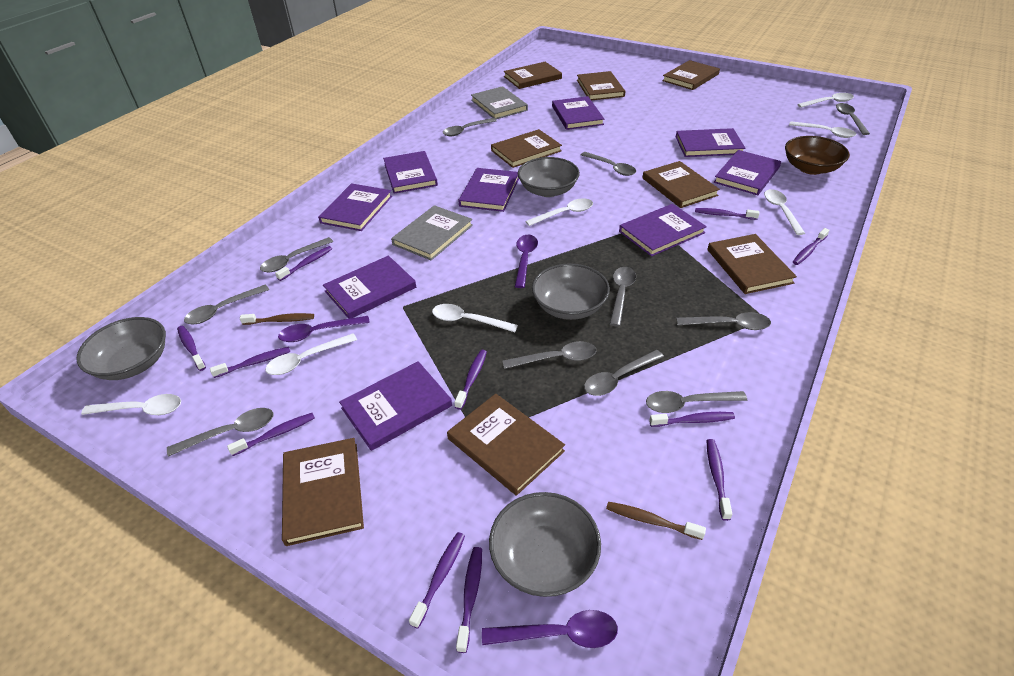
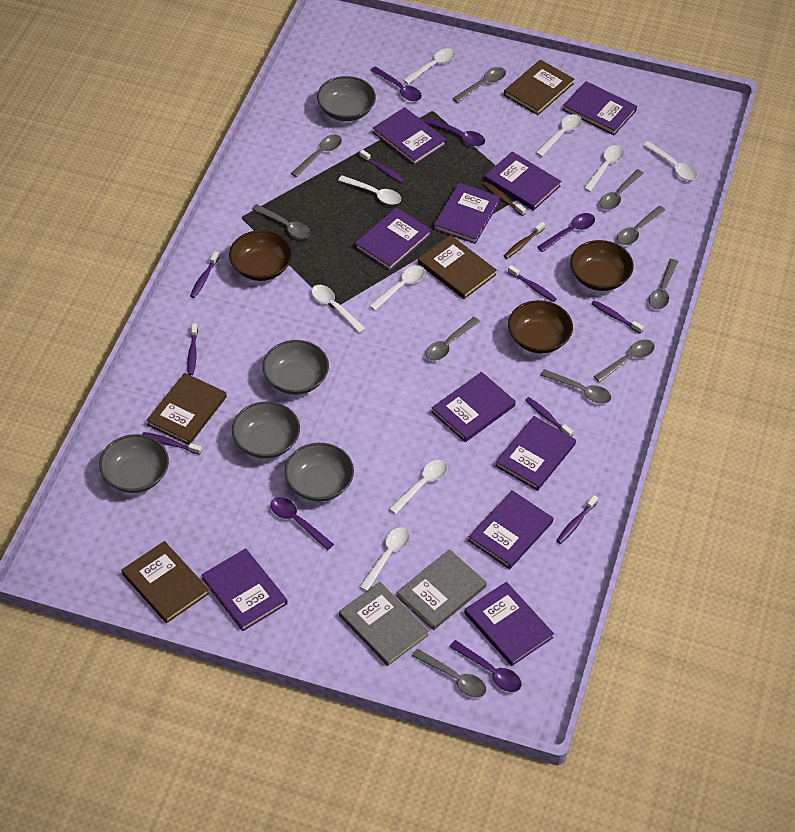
brown book: [282,438,364,546] [447,394,565,496] [491,129,562,168] [504,62,562,89] [577,71,625,100] [642,161,720,208] [662,60,720,90] [707,234,797,294] = 8 -> [122,541,210,623] [146,373,227,445] [418,235,497,299] [504,60,574,115] = 4
brown bowl: [785,136,850,175] = 1 -> [229,230,293,281] [508,300,573,354] [570,240,634,291] = 3
grey bowl: [76,317,166,380] [489,492,601,597] [518,157,580,197] [532,263,610,320] = 4 -> [99,434,169,493] [232,401,300,459] [263,340,329,395] [285,443,354,502] [317,76,376,121] = 5
grey spoon: [167,408,274,457] [184,285,269,324] [260,237,333,272] [443,118,497,136] [503,341,596,369] [581,152,636,176] [584,350,664,396] [610,267,636,327] [646,391,747,413] [676,312,771,330] [836,103,870,135] = 11 -> [252,204,311,239] [291,134,342,177] [412,648,486,697] [425,317,480,361] [452,67,506,103] [541,369,611,404] [594,340,655,382] [600,169,644,210] [617,206,665,245] [649,259,678,309] = 10
purple book: [318,183,392,231] [323,256,416,319] [339,361,452,451] [383,151,438,194] [458,168,519,212] [552,96,604,130] [619,204,707,256] [676,128,746,157] [714,150,781,195] = 9 -> [201,548,288,631] [355,207,431,271] [373,107,447,166] [431,372,516,442] [433,183,500,244] [464,582,554,666] [468,490,554,569] [484,152,561,211] [495,416,576,491] [563,81,637,135] = 10
purple spoon: [278,316,370,342] [482,610,618,648] [515,235,538,288] = 3 -> [270,497,334,550] [370,66,422,101] [424,117,485,146] [449,640,521,692] [537,213,595,252] = 5
purple toothbrush: [177,326,206,371] [210,347,290,378] [227,413,315,456] [275,246,332,281] [409,532,465,629] [454,350,487,410] [456,547,482,653] [649,412,735,427] [695,208,759,220] [707,439,732,521] [793,228,829,265] = 11 -> [142,432,202,455] [187,323,198,375] [190,252,219,298] [360,150,405,183] [508,265,557,302] [525,397,573,436] [556,495,598,544] [591,300,644,333] = 8
white spoon: [81,394,181,415] [265,333,357,375] [432,304,518,332] [525,198,593,226] [764,189,805,235] [789,121,856,138] [797,93,854,108] = 7 -> [311,285,366,333] [338,175,401,205] [359,527,410,591] [369,265,425,311] [389,460,447,514] [403,48,456,84] [536,114,582,157] [584,145,624,192] [643,141,697,180] = 9

